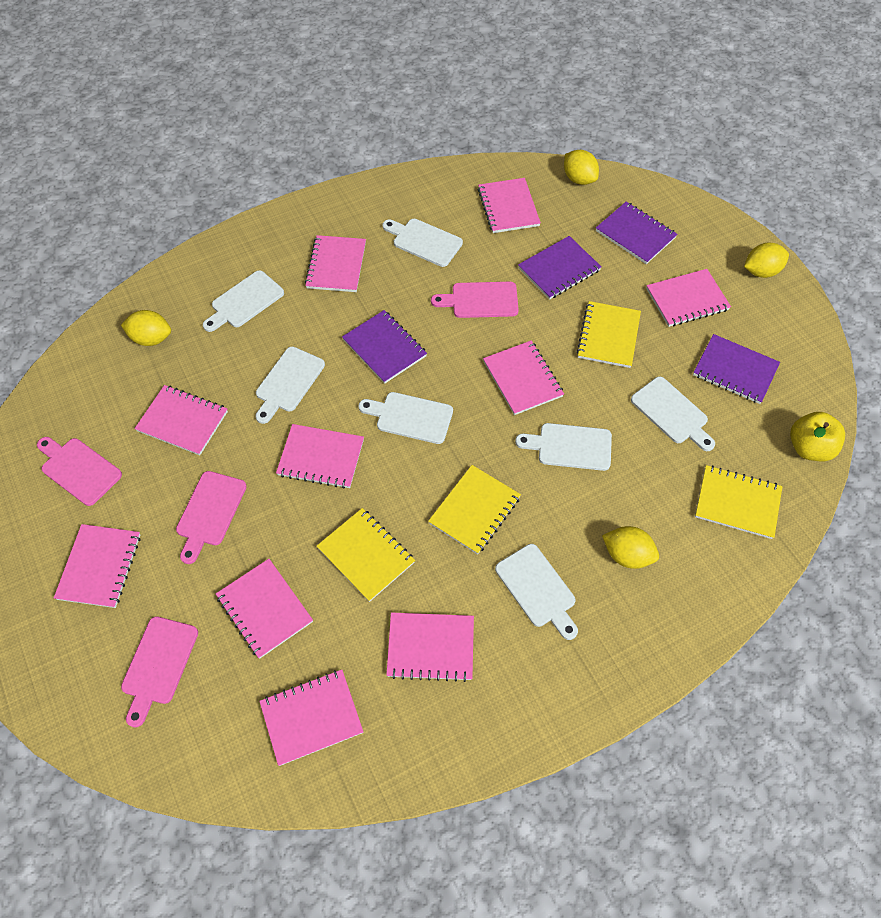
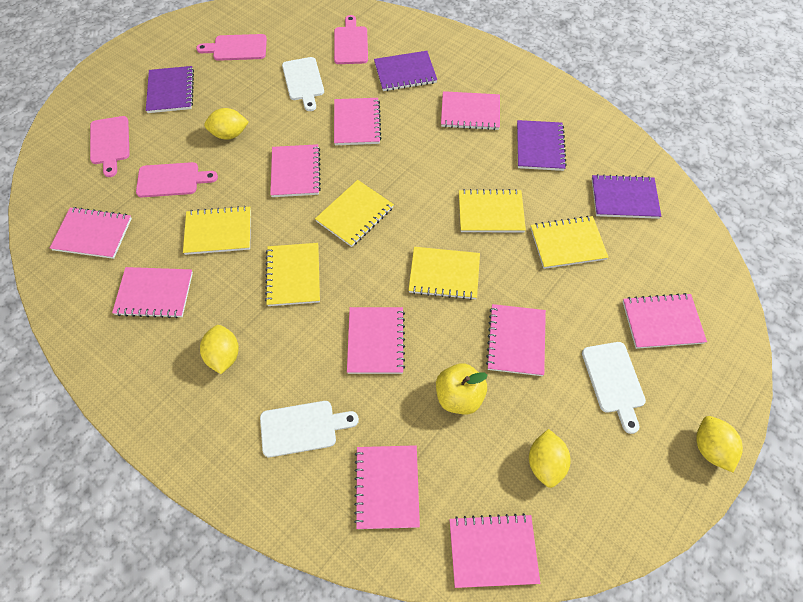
white cutting board: [203,270,284,332] [255,347,325,424] [358,392,453,444] [382,219,463,267] [495,544,578,640] [515,423,612,471] [631,377,715,451] = 7 -> [260,401,359,457] [282,57,324,111] [582,342,646,434] = 3
yellow notebook: [317,508,415,602] [428,465,521,554] [577,301,641,368] [695,465,783,539] = 4 -> [183,206,251,255] [265,243,320,306] [315,180,394,247] [408,247,480,300] [459,189,526,232] [531,216,608,269] = 6

